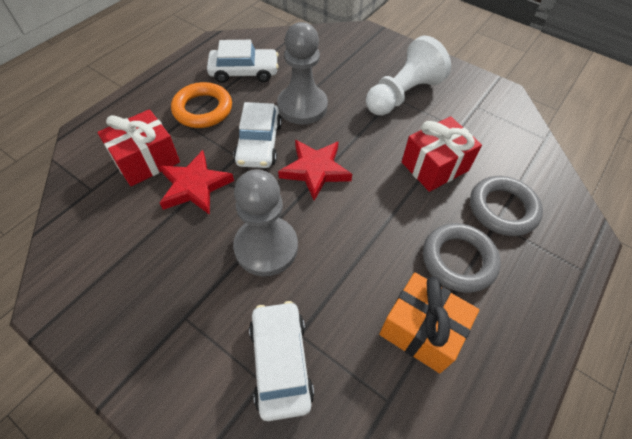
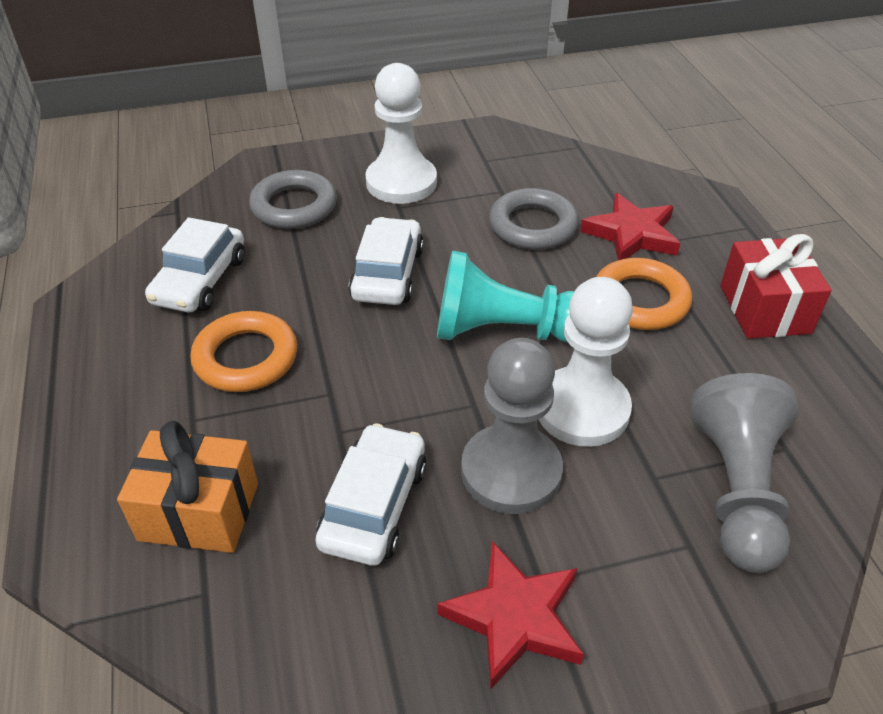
orange ring: [171,82,232,128] = 1 -> [190,311,297,392] [596,258,692,330] = 2
red gift: [98,109,180,186] [402,116,482,192] = 2 -> [720,234,832,339] = 1
turquoise pawn: none = 0 -> [437,251,575,343] = 1
white pawn: [366,36,451,115] = 1 -> [365,63,437,204] [538,277,633,447] = 2

